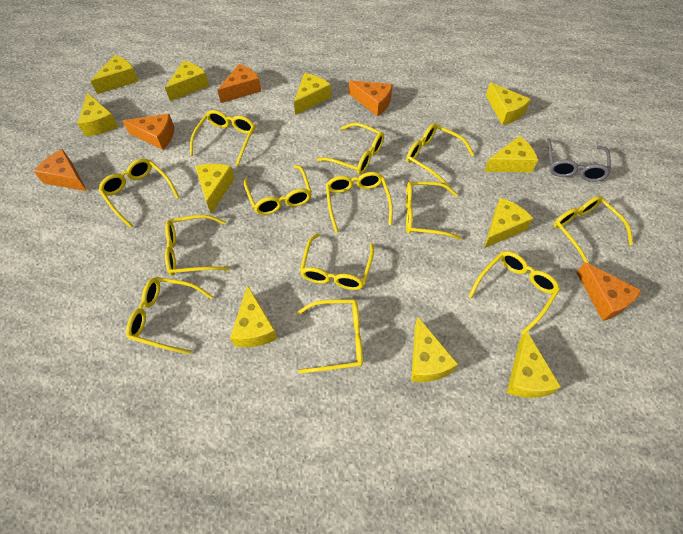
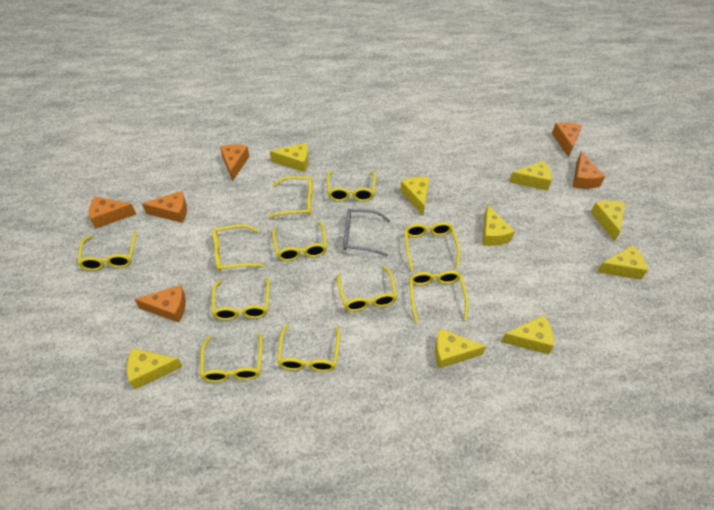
orange cheese: [34,149,87,191] [123,114,174,150] [217,64,261,103] [349,80,393,117] [576,262,642,321] = 5 -> [89,196,136,229] [134,285,186,322] [142,191,187,223] [220,145,249,181] [552,122,582,157] [573,152,605,189] = 6
yellow cheese: [77,92,118,136] [90,55,139,94] [165,61,209,101] [195,164,235,214] [230,285,277,347] [294,73,331,115] [411,317,458,382] [484,136,538,173] [484,197,533,248] [486,82,531,125] [507,331,561,398] = 11 -> [127,348,183,389] [270,143,309,172] [400,177,429,215] [435,329,486,368] [482,204,515,246] [501,315,554,354] [509,161,552,191] [591,201,625,241] [597,245,648,280] = 9
yellow glasses: [98,158,180,228] [126,277,213,355] [165,215,229,275] [190,110,255,167] [244,165,312,215] [297,299,363,374] [300,233,374,290] [317,123,384,175] [326,172,393,233] [406,123,474,186] [406,182,461,240] [468,251,560,335] [554,196,633,263] = 13 -> [77,231,137,271] [200,333,263,382] [212,277,270,320] [213,224,265,271] [268,176,313,218] [272,221,327,261] [277,324,340,372] [327,171,376,202] [337,267,397,312] [404,222,460,271] [409,270,468,323] = 11

